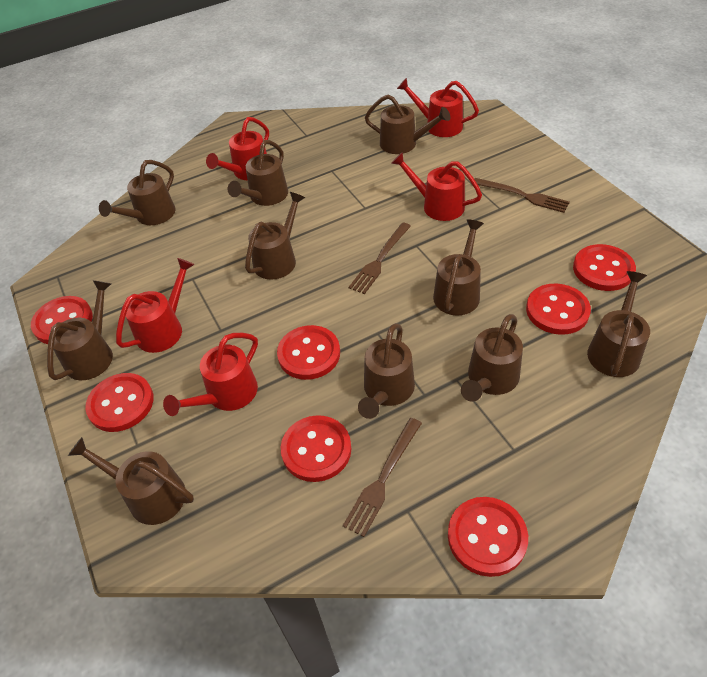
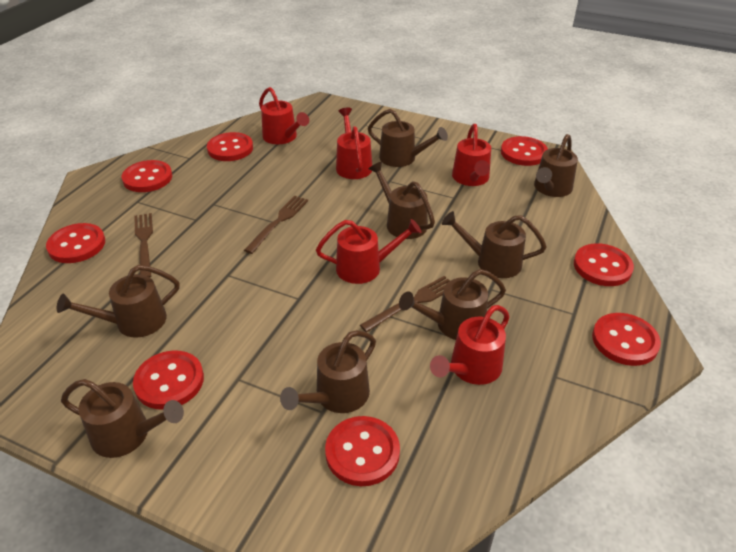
brown watering can: [47,280,113,380] [68,437,194,525] [99,160,176,225] [228,140,288,206] [245,192,305,280] [358,323,415,419] [365,95,450,154] [433,219,484,315] [461,314,523,402] [587,271,650,377] = 10 -> [57,265,180,338] [61,379,184,458] [280,330,376,413] [368,109,448,167] [369,162,435,239] [399,269,506,340] [442,211,547,278] [534,134,578,197] = 8
red button: [31,296,93,344] [85,373,154,432] [277,325,340,380] [281,415,351,482] [448,497,528,577] [526,284,591,335] [573,244,636,291] = 7 -> [46,223,105,263] [122,160,172,192] [133,350,204,410] [207,132,253,161] [325,416,400,486] [501,136,548,166] [574,243,634,286] [592,313,661,366] = 8

